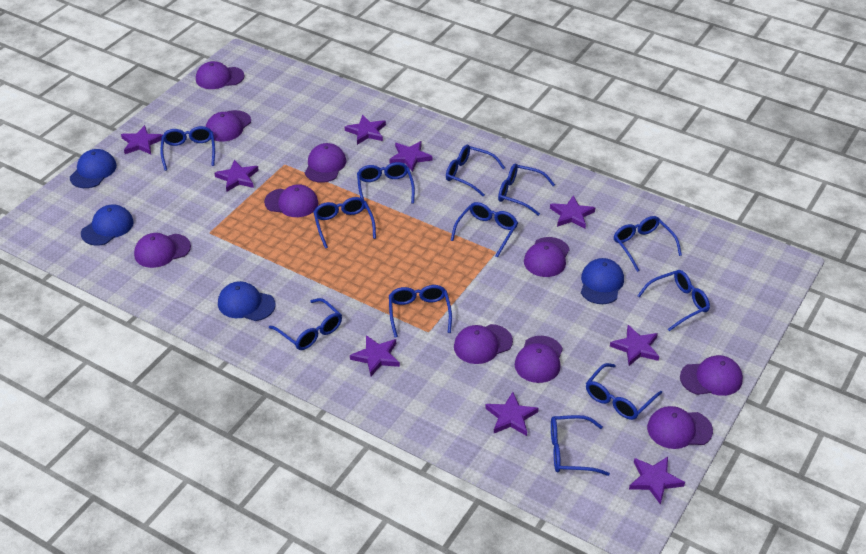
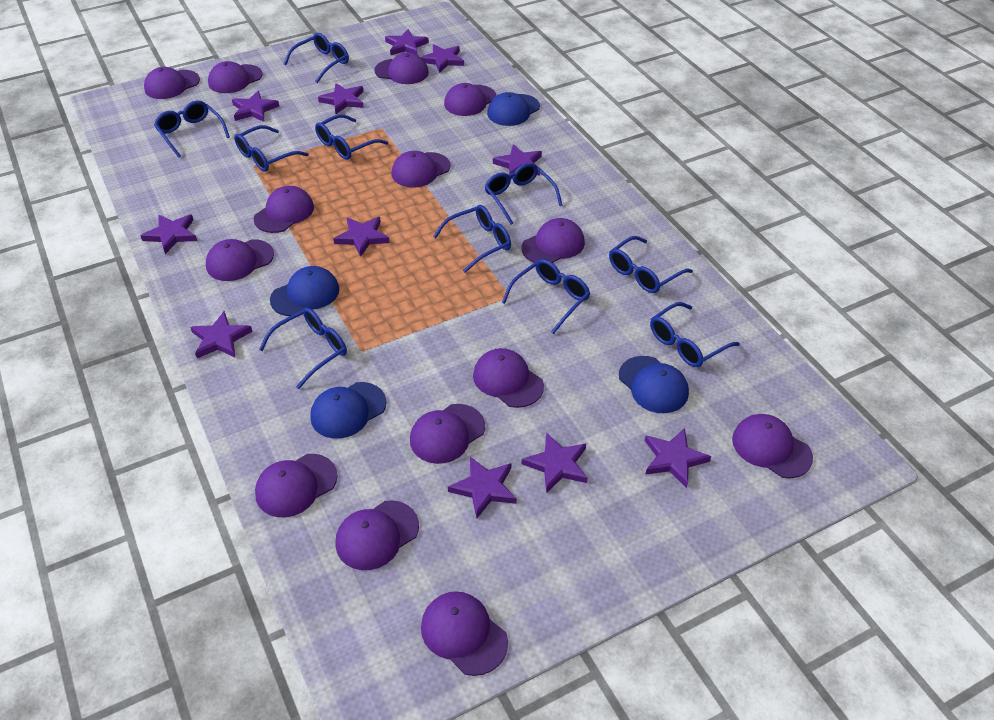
blue glasses: [160,126,215,171] [269,298,342,350] [313,197,376,249] [357,162,415,209] [389,285,452,338] [446,145,505,197] [451,202,518,258] [498,163,555,216] [551,415,610,476] [586,363,662,420] [614,216,682,272] [637,270,710,331] = 12 -> [154,100,230,157] [234,125,309,172] [259,308,347,389] [284,33,349,83] [315,114,388,160] [433,205,511,273] [484,163,562,225] [502,259,590,334] [609,236,693,293] [650,302,740,367] = 10
purple cap: [134,233,191,268] [196,61,245,89] [206,110,251,142] [264,184,318,217] [305,143,346,183] [454,324,513,364] [515,336,563,383] [524,237,570,277] [647,406,713,449] [680,355,743,396] = 10 -> [144,67,200,99] [206,239,274,281] [208,61,263,93] [254,186,314,233] [255,454,338,517] [335,500,419,570] [374,53,429,84] [391,151,451,187] [410,404,485,464] [421,591,508,676] [444,83,496,116] [473,348,544,408] [522,218,585,263] [732,414,813,478] = 14
purple star: [121,125,163,154] [215,160,259,192] [345,115,386,145] [350,335,400,376] [389,141,432,172] [485,392,539,436] [550,195,595,229] [610,325,659,366] [629,457,685,505] = 9 -> [140,215,197,254] [190,311,253,358] [232,91,279,122] [318,83,364,114] [334,217,390,257] [385,29,429,55] [421,44,464,73] [448,457,517,518] [493,144,542,179] [522,432,588,493] [645,428,711,488] = 11

